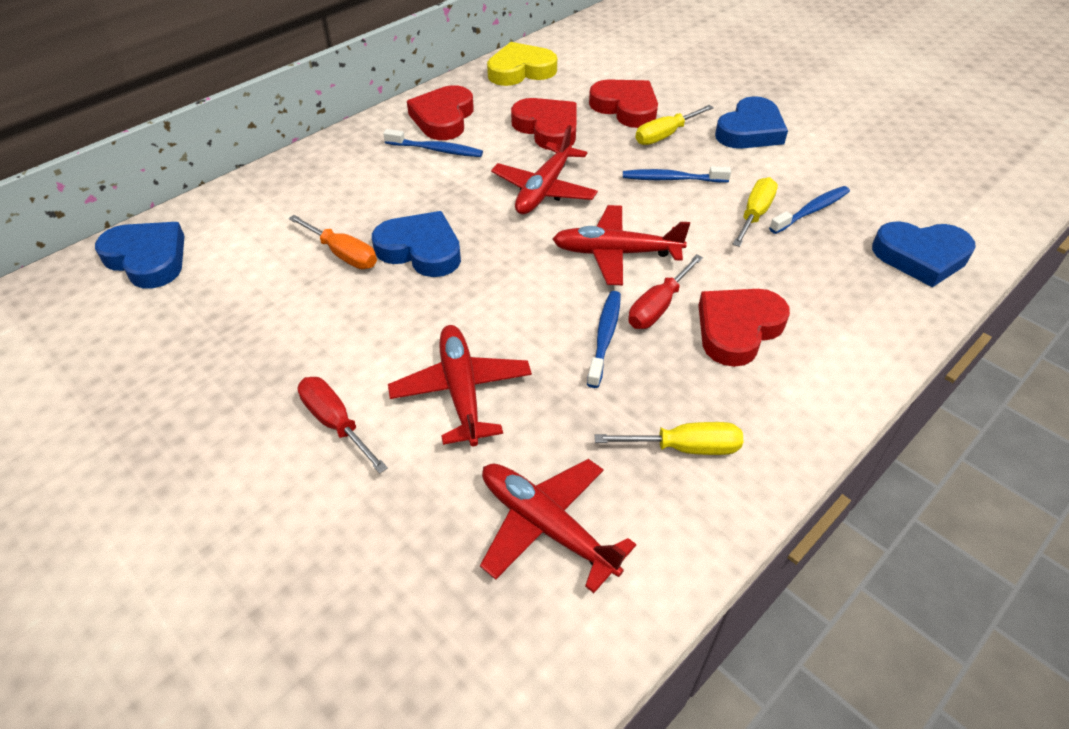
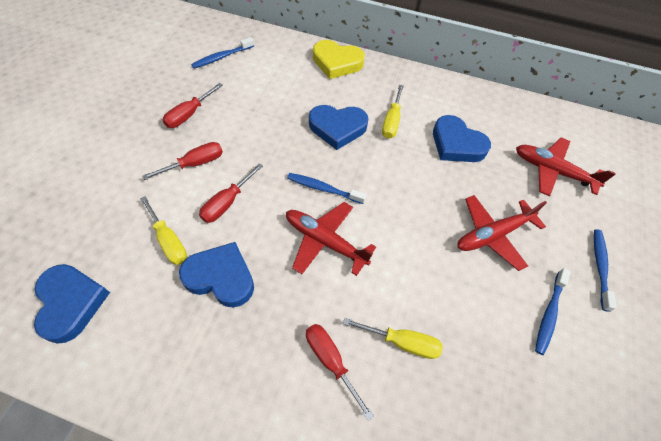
orange screwdriver: [288,215,377,269] = 1 -> none = 0
red heart: [407,85,474,140] [511,98,576,150] [589,79,658,128] [698,289,790,367] = 4 -> none = 0
red plane: [388,325,532,446] [480,459,636,593] [491,125,598,214] [553,205,690,285] = 4 -> [286,202,376,276] [457,195,547,271] [516,137,616,196] = 3
red screwdriver: [298,377,388,474] [628,254,703,329] = 2 -> [142,142,223,180] [163,83,223,128] [199,163,263,223] [306,324,374,421] = 4

